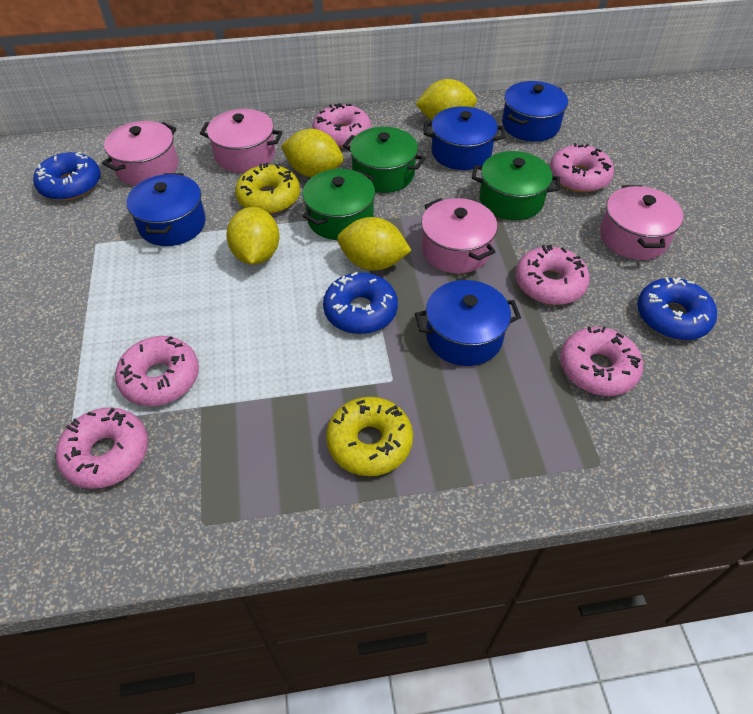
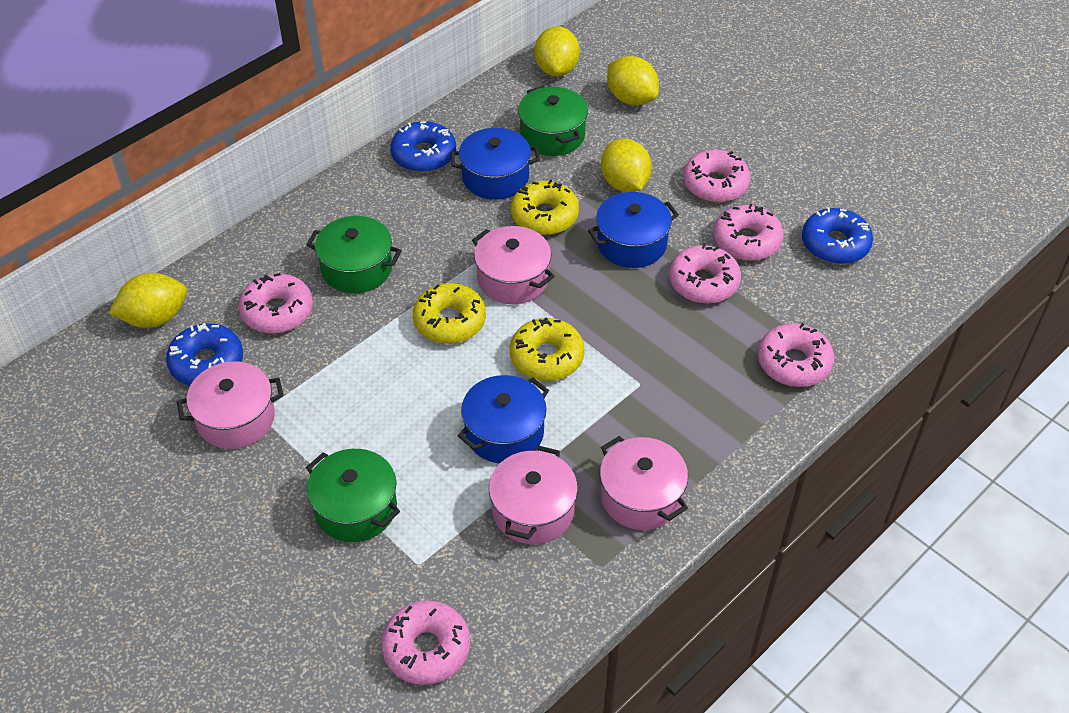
blue pot: [126,173,206,246] [415,280,521,366] [423,106,505,170] [502,81,568,142] = 4 -> [450,128,540,200] [458,375,549,463] [588,192,679,268] = 3
yellow donut: [235,163,300,214] [326,397,413,476] = 2 -> [413,283,486,344] [510,318,585,381] [511,179,579,235] = 3

